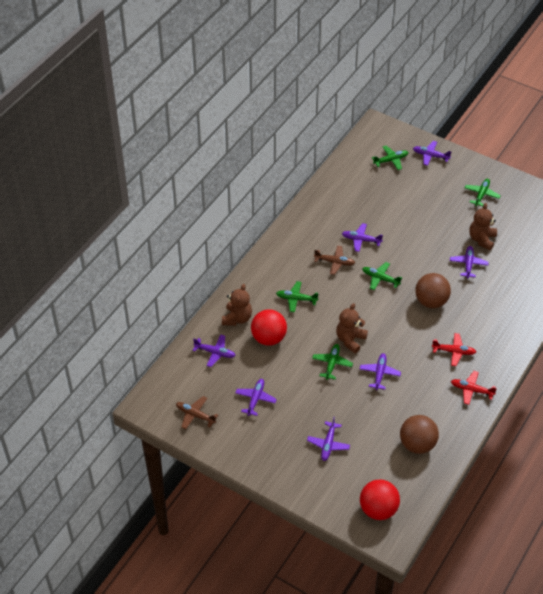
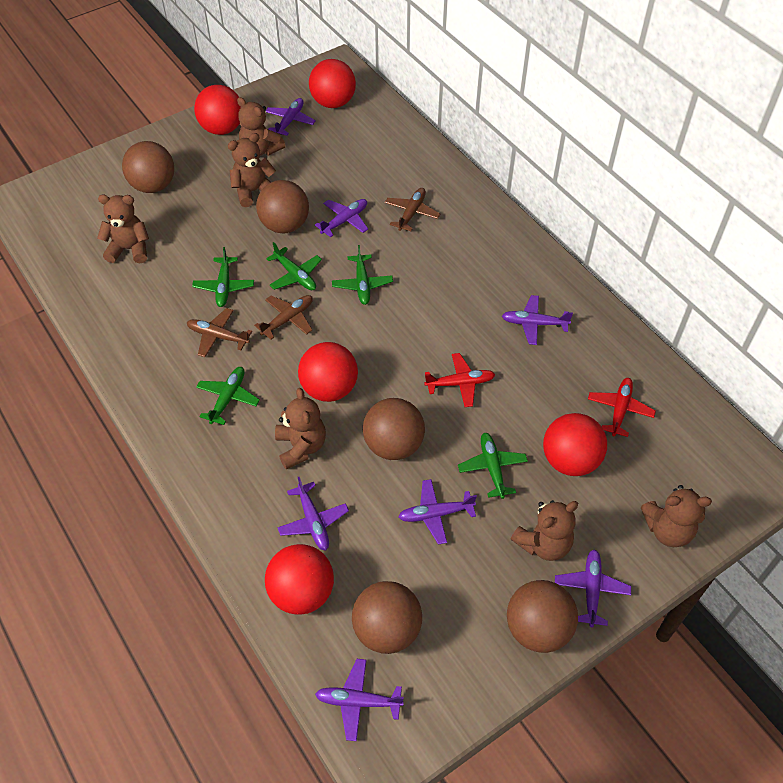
brown ball: [400,415,439,454] [415,273,451,308] = 2 -> [122,141,174,193] [256,180,309,233] [352,581,422,654] [363,398,425,460] [507,580,578,653] = 5
brown plane: [176,396,218,429] [314,245,355,275] = 2 -> [187,308,252,357] [254,295,313,340] [385,188,440,231] = 3
brown teddy bear: [222,284,252,326] [336,303,368,353] [469,203,497,250] = 3 -> [97,194,149,263] [228,133,276,207] [237,97,285,156] [275,388,326,469] [511,500,578,561] [641,485,712,547] = 6
red ball: [251,310,287,346] [360,479,400,520] = 2 -> [194,85,241,135] [265,544,334,615] [298,342,358,402] [309,59,356,108] [543,413,607,476] = 5

